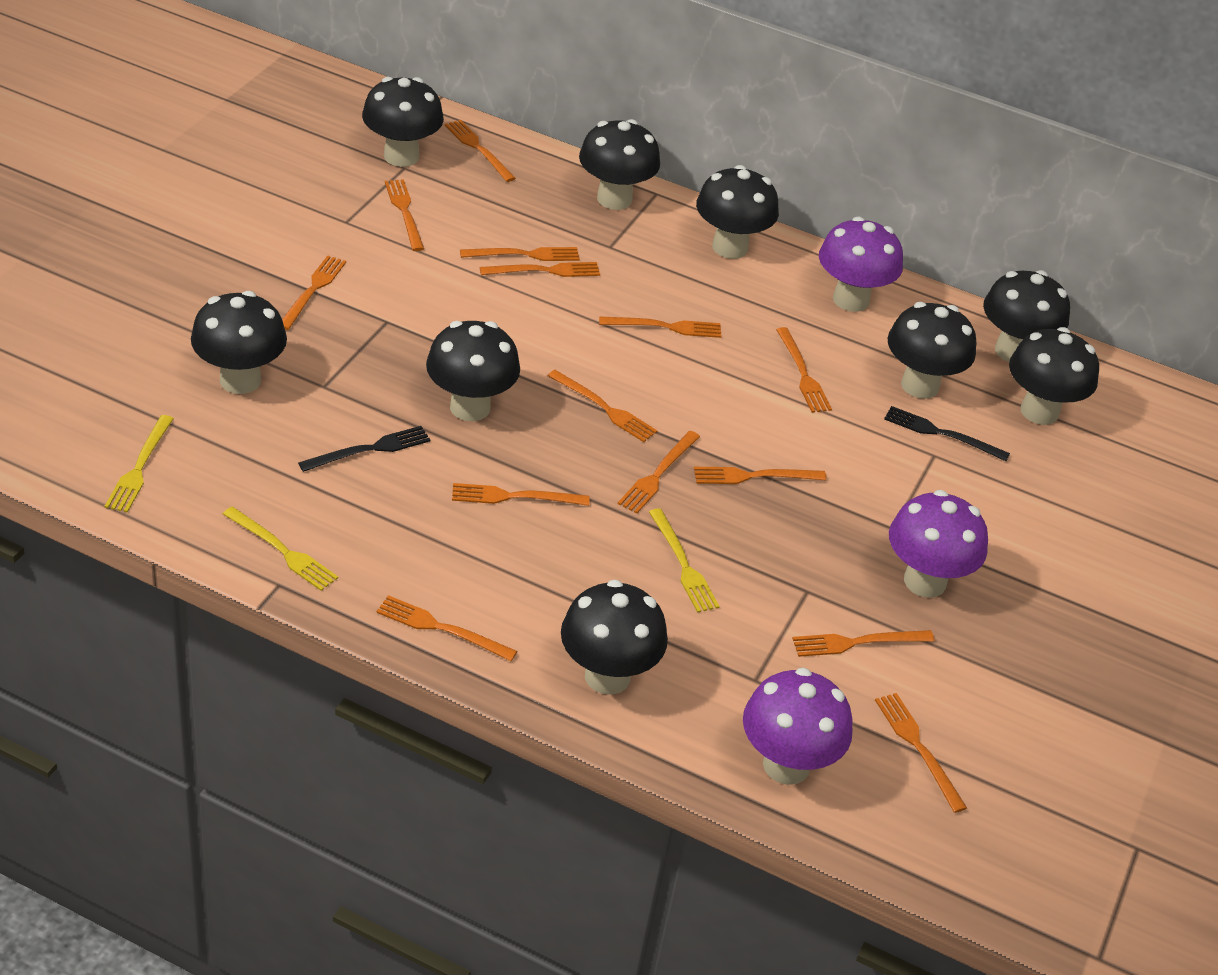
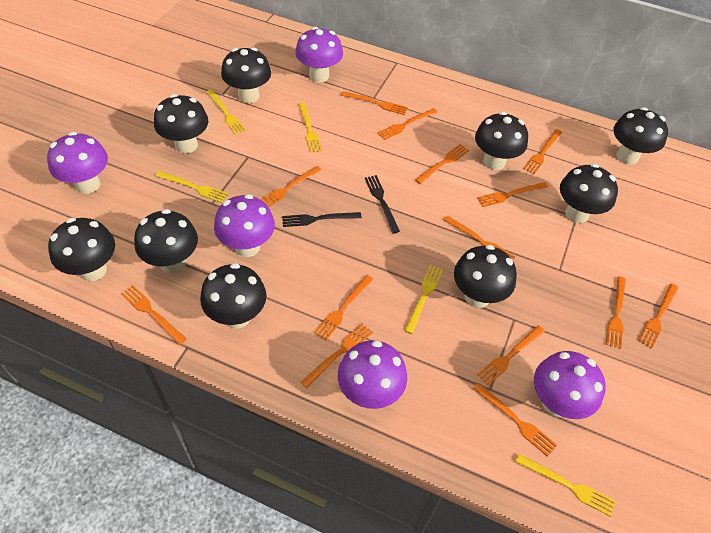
purple mushroom: [743,668,853,785] [819,217,903,312] [889,490,988,598] = 3 -> [47,132,108,194] [214,194,275,257] [295,27,343,82] [338,340,407,409] [534,351,606,419] = 5
yellow fork: [105,415,174,513] [223,507,338,591] [649,508,720,613] = 3 -> [156,171,228,203] [207,90,246,135] [298,102,322,153] [404,265,443,334] [515,453,616,517] = 5

